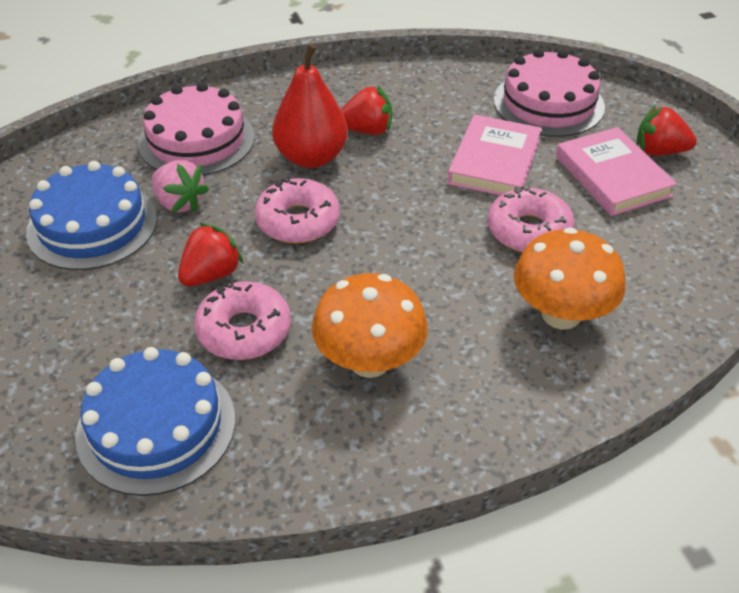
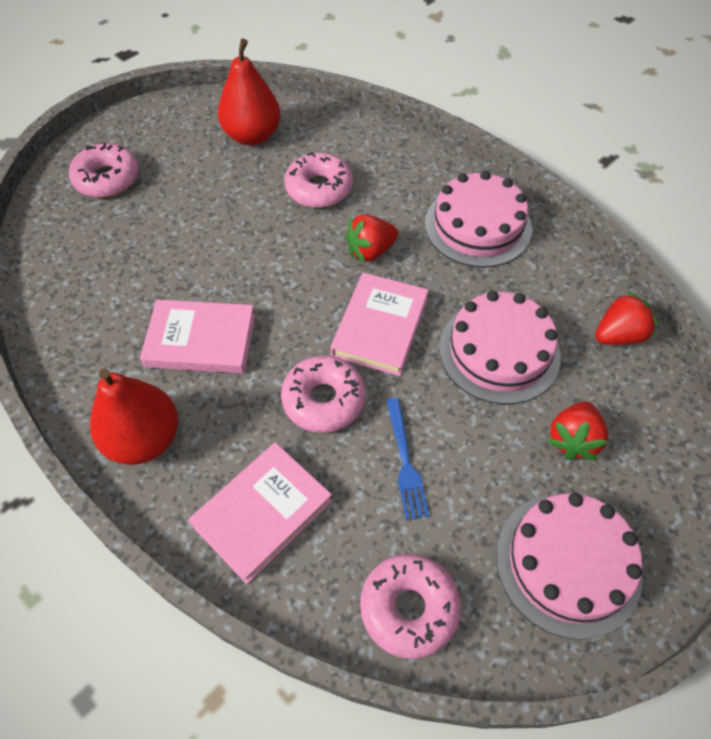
blue cake: [26,161,157,270] [75,347,235,496] = 2 -> none = 0
blue fork: none = 0 -> [386,398,429,520] = 1
orange mushroom: [312,273,428,378] [514,228,626,329] = 2 -> none = 0
pink book: [447,115,542,195] [556,127,677,216] = 2 -> [140,299,255,374] [188,443,332,584] [330,273,429,376] = 3
pink cake: [138,82,255,176] [494,49,605,137] = 2 -> [425,171,532,267] [439,291,561,404] [496,493,643,640] = 3
pink donut: [194,281,291,360] [255,177,340,243] [487,185,575,253] = 3 -> [69,143,139,198] [281,355,366,433] [284,152,353,208] [360,554,461,659] = 4
pink strawberry: [151,160,209,213] = 1 -> none = 0
red pear: [272,43,348,168] = 1 -> [90,368,178,465] [218,39,281,146] = 2

